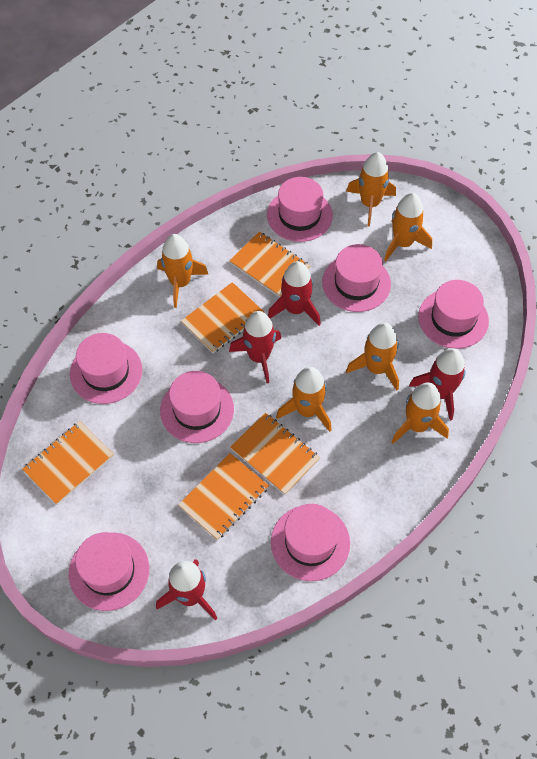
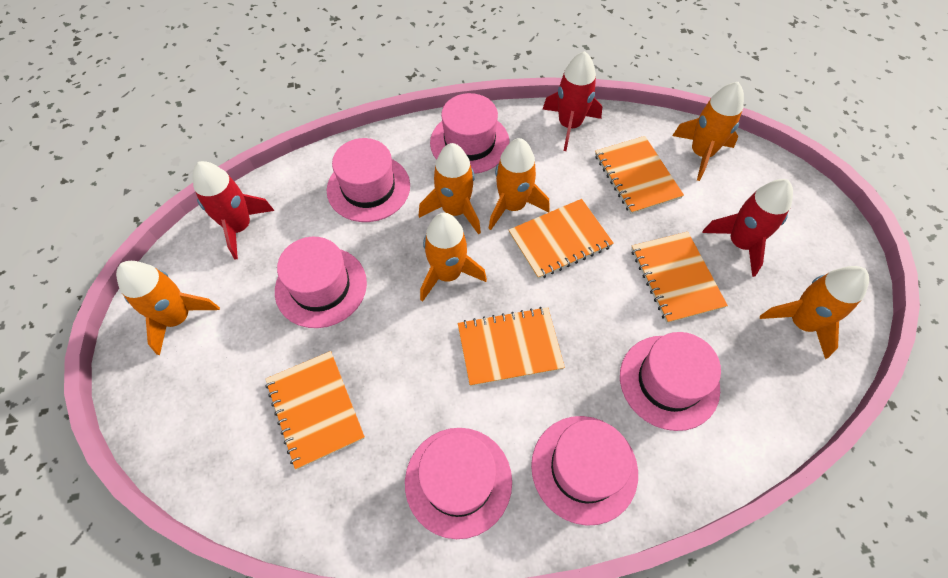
pink hat: [69,532,149,611] [70,333,142,404] [160,371,234,443] [267,177,333,242] [271,504,350,581] [322,244,391,312] [418,280,489,349] = 7 -> [275,237,367,328] [327,138,410,222] [405,428,512,539] [430,93,510,174] [531,416,638,526] [620,332,721,431] = 6
red rocket: [156,559,217,620] [229,311,281,383] [268,261,321,326] [409,348,466,421] = 4 -> [193,161,274,260] [542,51,602,151] [702,179,793,277] = 3

